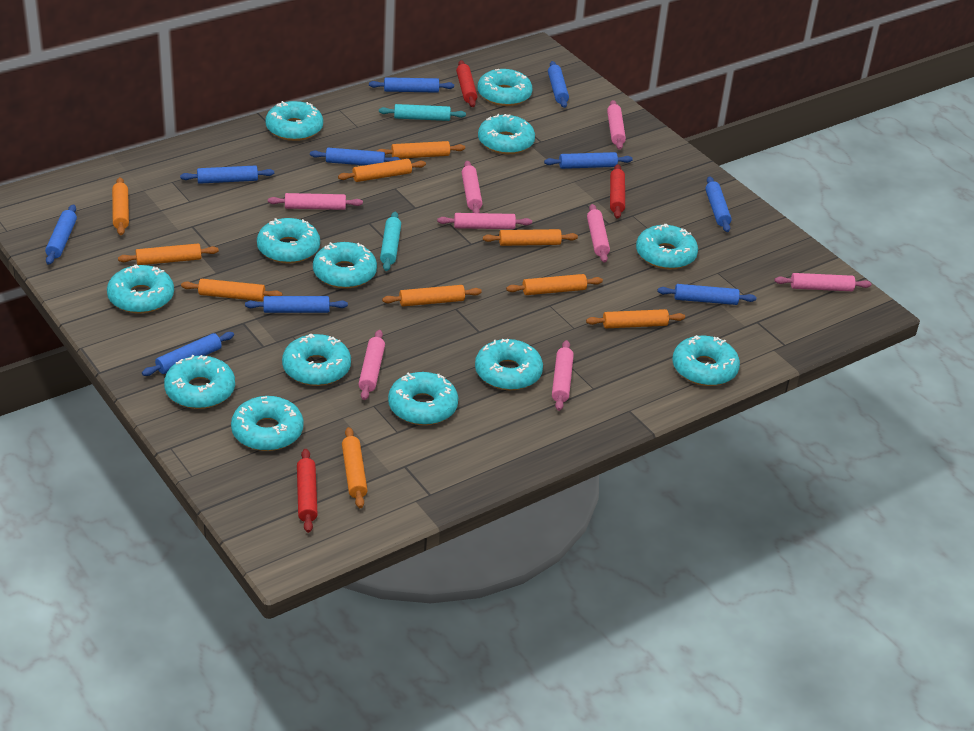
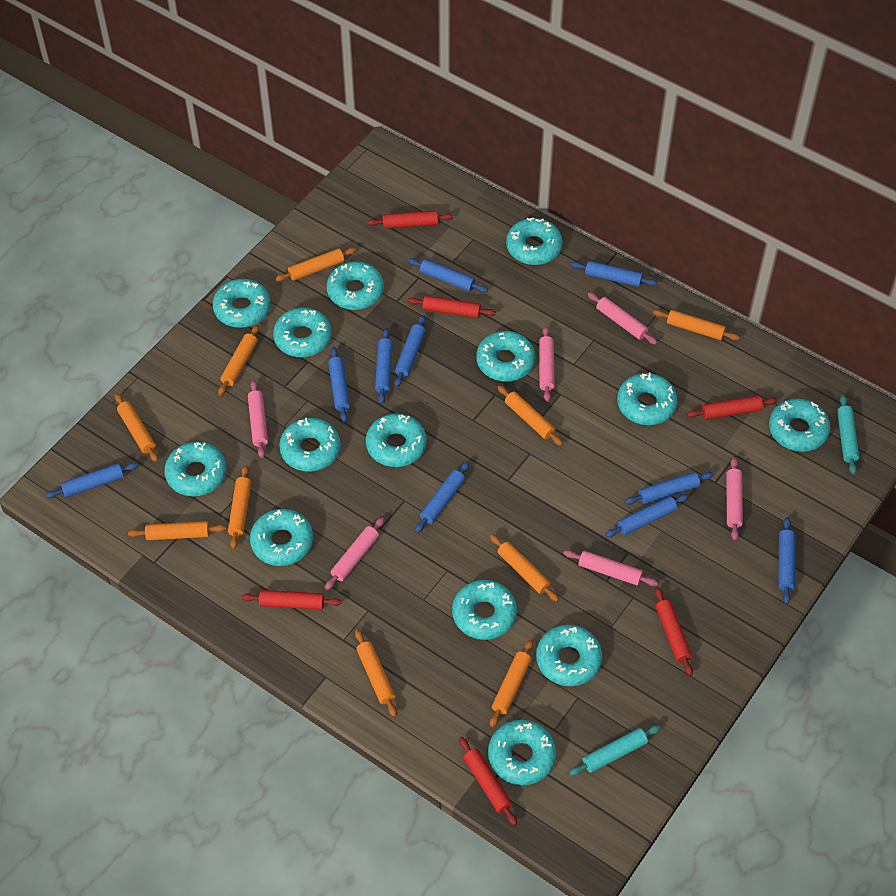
pink rolling pin: [268,193,363,210] [358,330,385,400] [437,213,532,229] [462,161,482,213] [552,340,574,411] [587,204,610,263] [607,100,626,150] [775,273,871,291] = 8 -> [248,380,268,458] [325,517,385,590] [539,326,555,402] [563,550,658,586] [588,292,657,345] [727,457,743,540] = 6
red rolling pin: [297,449,318,533] [456,60,477,107] [610,164,625,219] = 3 -> [242,590,341,610] [367,211,453,229] [408,296,496,318] [459,737,517,826] [655,587,693,676] [687,396,778,419] = 6
turquoise donut: [107,264,174,314] [164,355,235,409] [231,396,304,451] [257,218,320,264] [265,101,323,141] [282,333,351,386] [313,242,377,289] [388,372,458,425] [475,339,543,390] [478,69,532,106] [478,114,535,154] [636,224,698,270] [672,335,740,386] = 13 -> [164,442,226,496] [213,279,271,328] [250,509,313,566] [273,307,332,357] [279,418,341,472] [326,261,384,310] [366,413,427,467] [452,580,517,640] [476,331,535,381] [488,720,556,785] [506,218,563,265] [536,625,602,686] [617,373,677,425] [769,398,830,452] = 14

